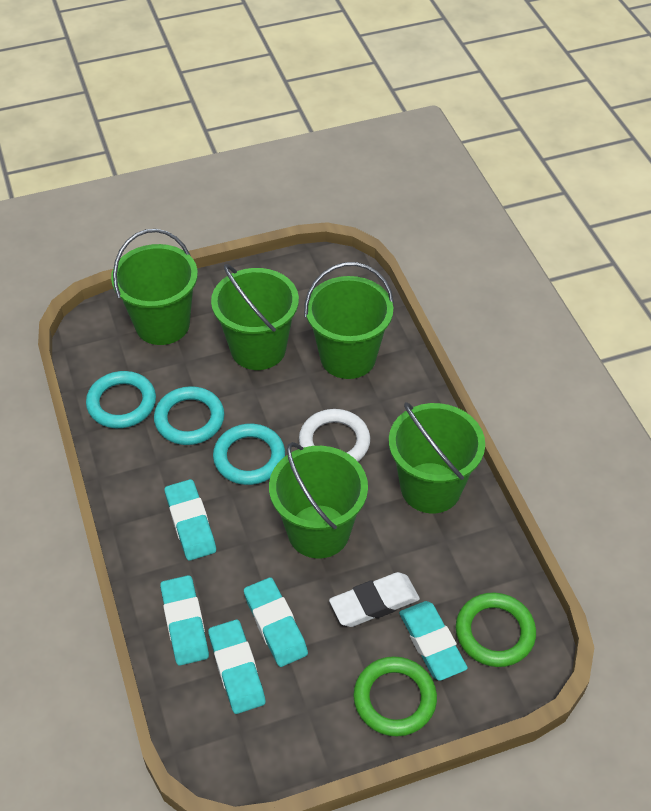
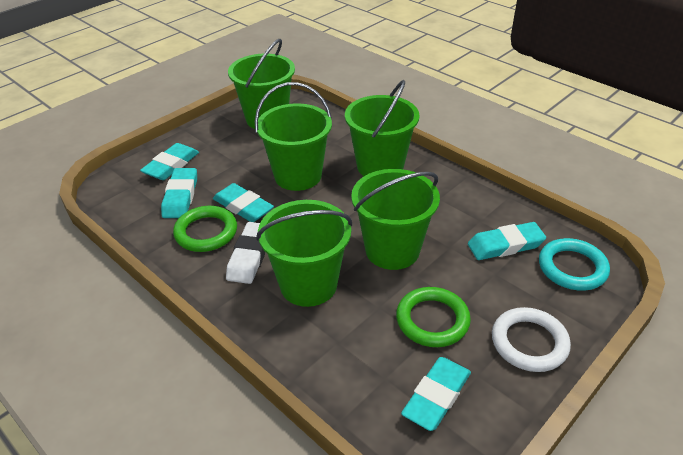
turquoise ring: [86,371,156,428] [154,386,224,445] [213,424,285,485] = 3 -> [539,238,610,291] = 1

